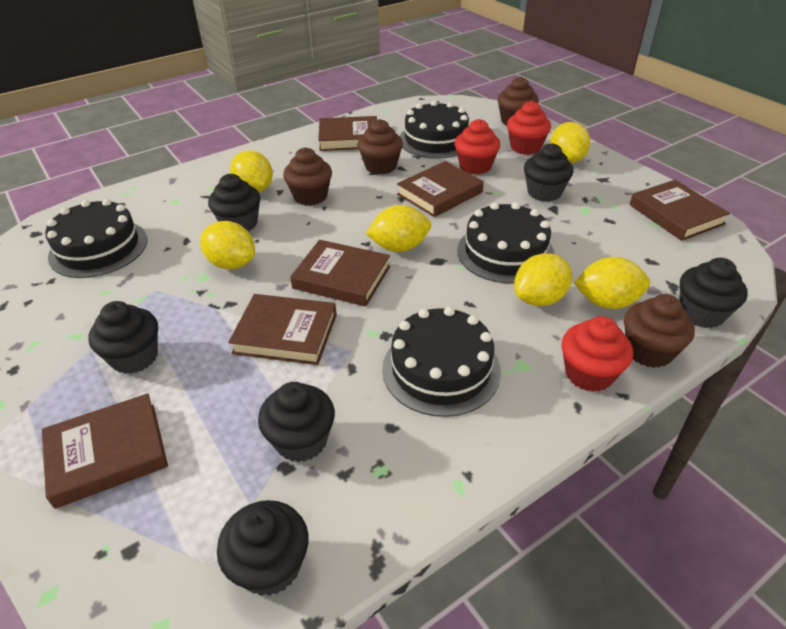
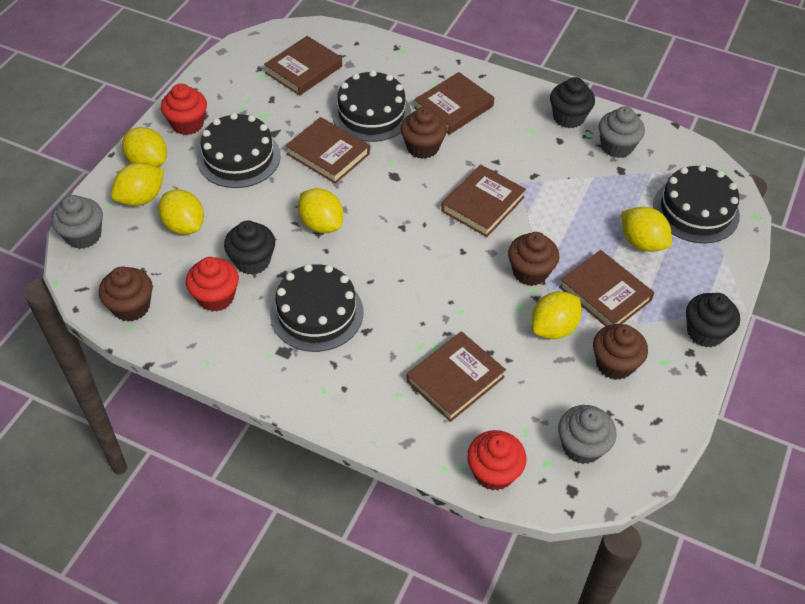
black cupcake: [88,301,158,374] [208,174,260,231] [217,500,309,596] [258,382,335,462] [524,143,574,202] [680,258,748,328] = 6 -> [224,221,275,275] [550,77,595,128] [686,293,740,348] = 3
grey cupcake: none = 0 -> [51,195,103,249] [558,405,617,464] [598,106,645,158] = 3

